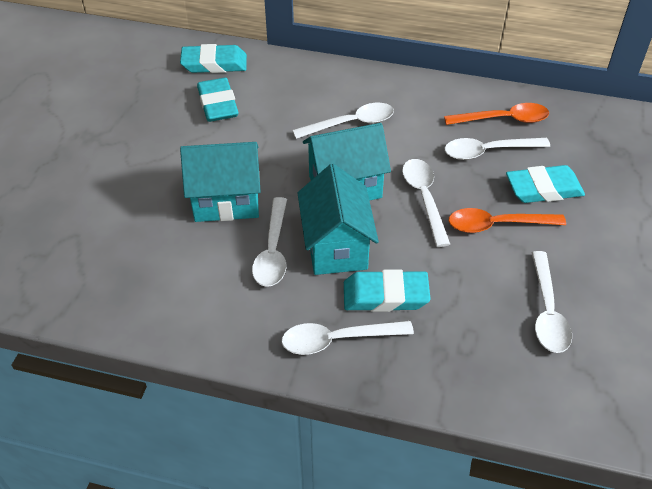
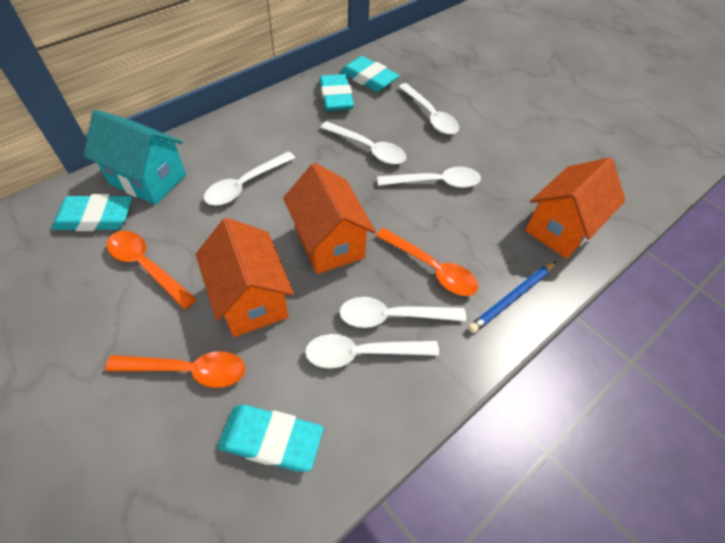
blue pencil: none = 0 -> [468,262,556,333] = 1
orange house: none = 0 -> [196,218,294,337] [283,163,376,274] [525,158,625,259] = 3
orange spoon: [444,103,549,125] [449,208,566,233] = 2 -> [105,351,245,388] [107,231,197,310] [376,228,478,296] = 3
turquoise house: [180,142,261,222] [297,164,379,275] [303,123,391,201] = 3 -> [84,110,186,205] = 1

